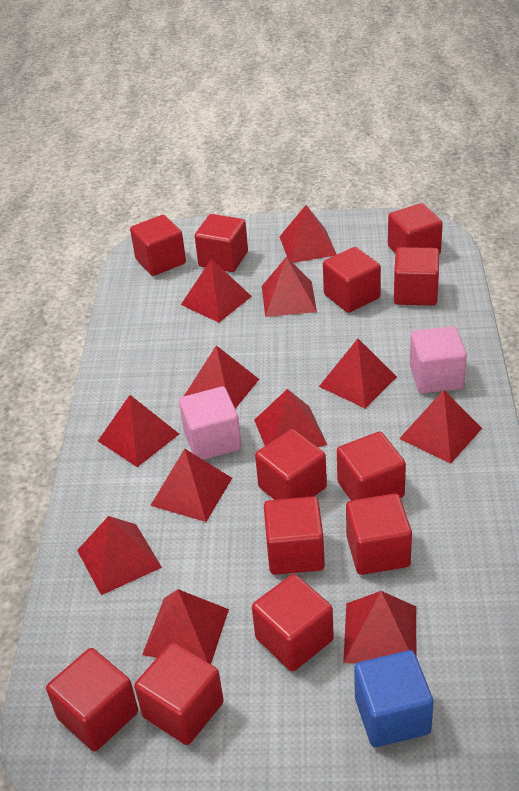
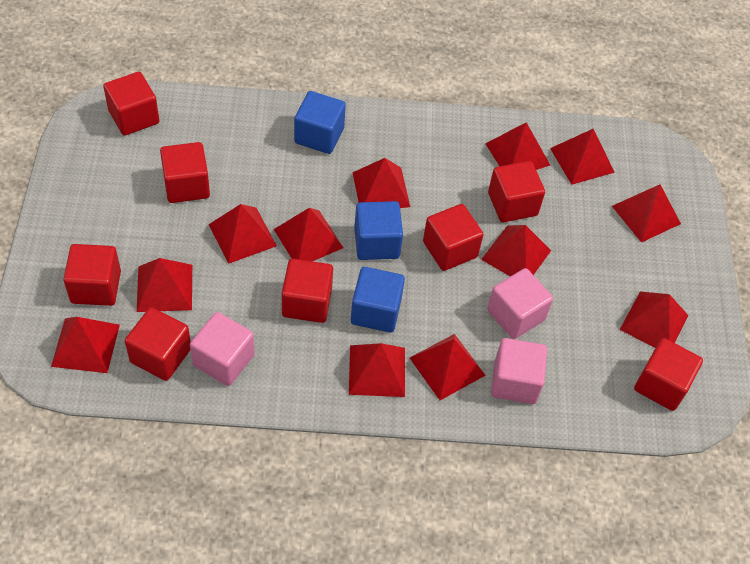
blue cube: [354,650,434,747] = 1 -> [294,91,346,154] [351,267,405,333] [354,201,403,260] = 3
pink cube: [179,387,242,460] [410,326,467,394] = 2 -> [190,312,255,386] [487,268,553,339] [491,338,547,404] = 3
red cube: [46,648,138,752] [130,215,186,276] [134,643,224,745] [195,214,248,272] [252,574,334,672] [255,429,327,500] [264,496,325,575] [323,247,381,313] [337,432,406,500] [346,493,412,575] [388,203,443,254] [394,247,439,306] = 12 -> [63,244,121,306] [103,72,160,136] [125,307,191,381] [160,142,210,203] [282,259,333,323] [423,204,484,271] [488,161,545,222] [634,338,703,411] = 8

